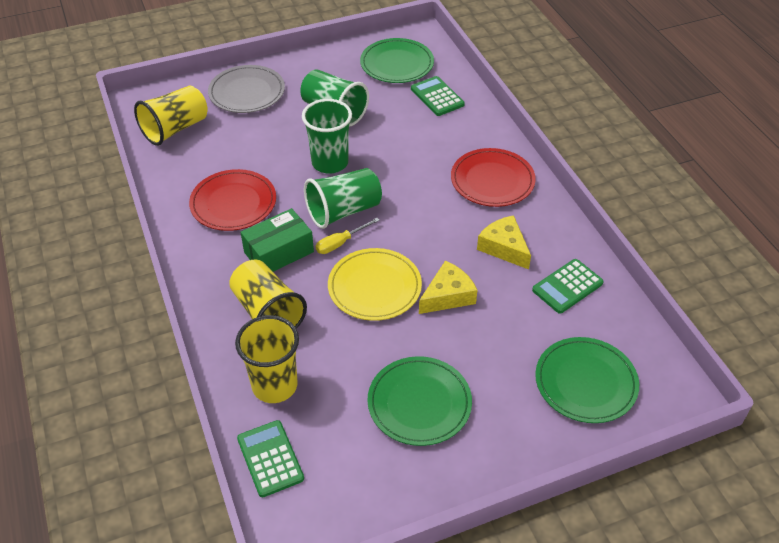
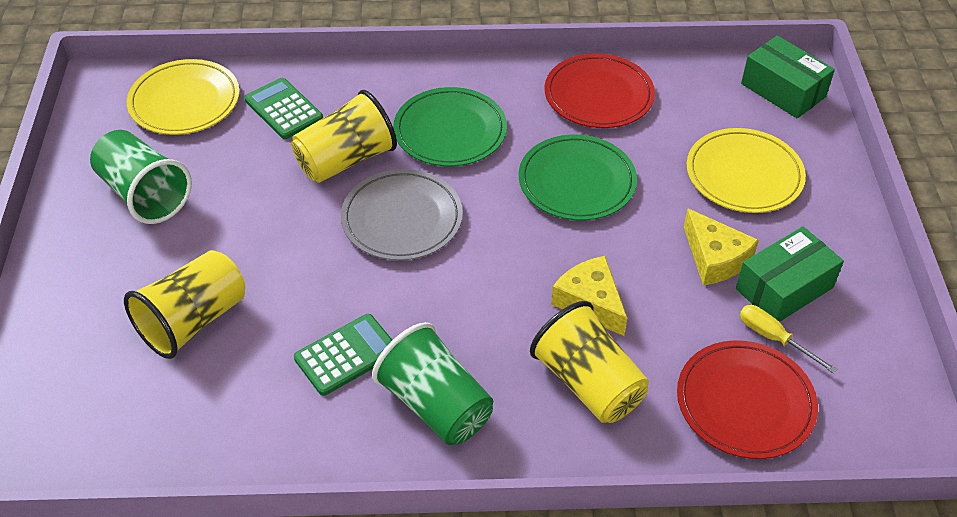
green box: [241,208,314,272] = 1 -> [736,226,844,322] [741,36,835,119] = 2
green calculator: [237,420,304,497] [411,76,465,116] [532,259,604,314] = 3 -> [244,78,323,139] [294,314,392,396] = 2
green cup: [301,69,369,127] [302,99,352,174] [304,168,382,229] = 3 -> [90,130,192,224] [372,322,493,445] = 2
green plate: [360,38,434,83] [367,356,472,446] [535,337,639,423] = 3 -> [393,87,507,167] [519,135,637,221] = 2
yellow plate: [328,248,422,321] = 1 -> [127,59,240,135] [687,128,806,213] = 2

